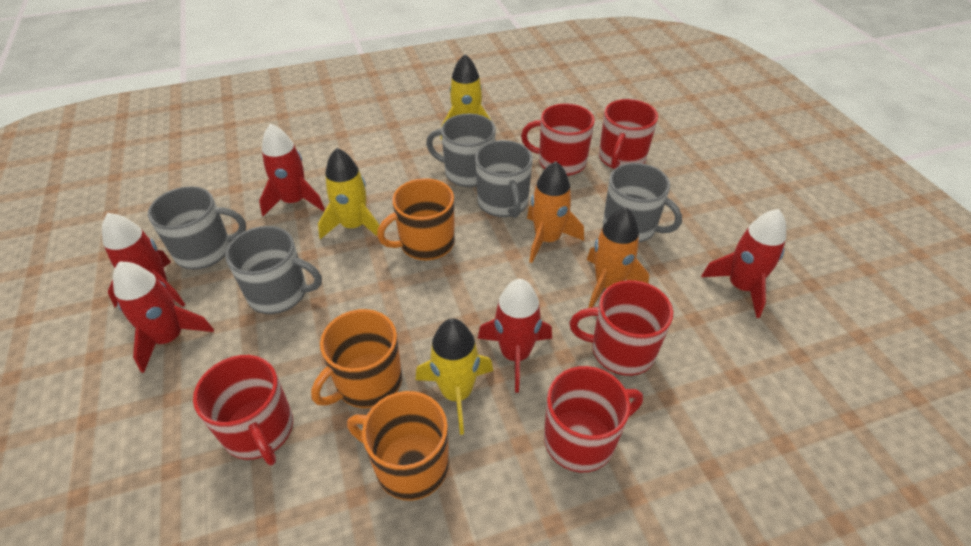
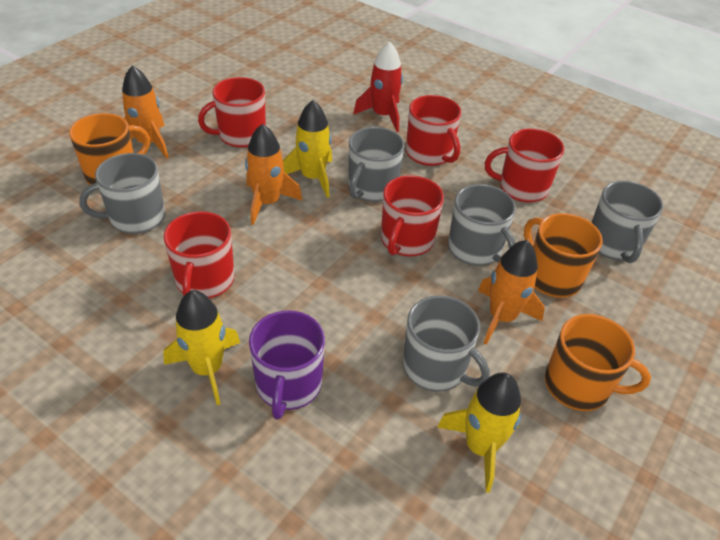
orange rocket: [527,161,584,263] [587,207,649,308] = 2 -> [122,65,169,159] [245,124,303,225] [478,240,545,345] = 3
purple mug: none = 0 -> [249,310,325,420] = 1
red rocket: [102,213,185,308] [113,261,214,373] [259,123,325,216] [478,279,552,393] [701,209,786,318] = 5 -> [353,41,403,132] = 1

